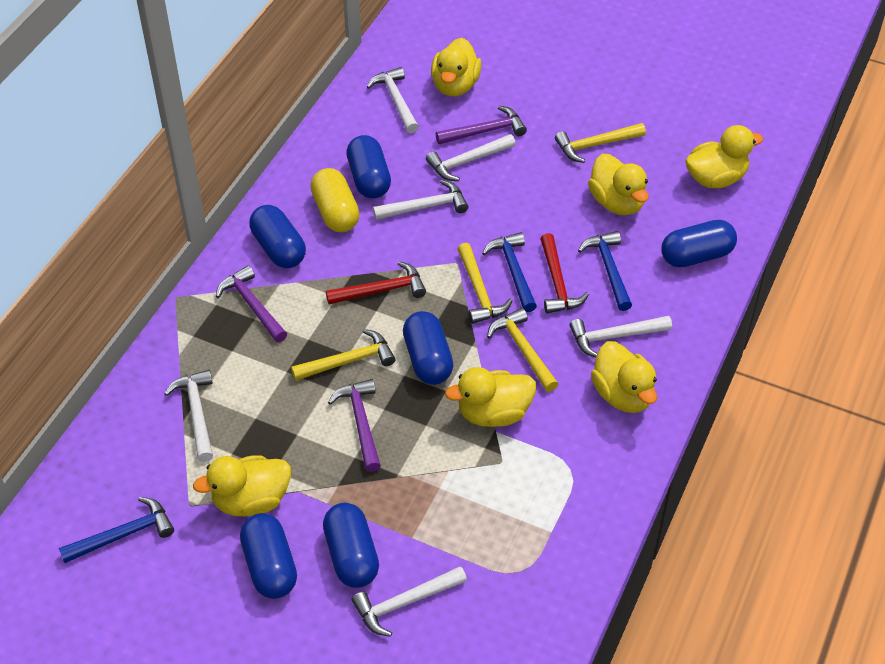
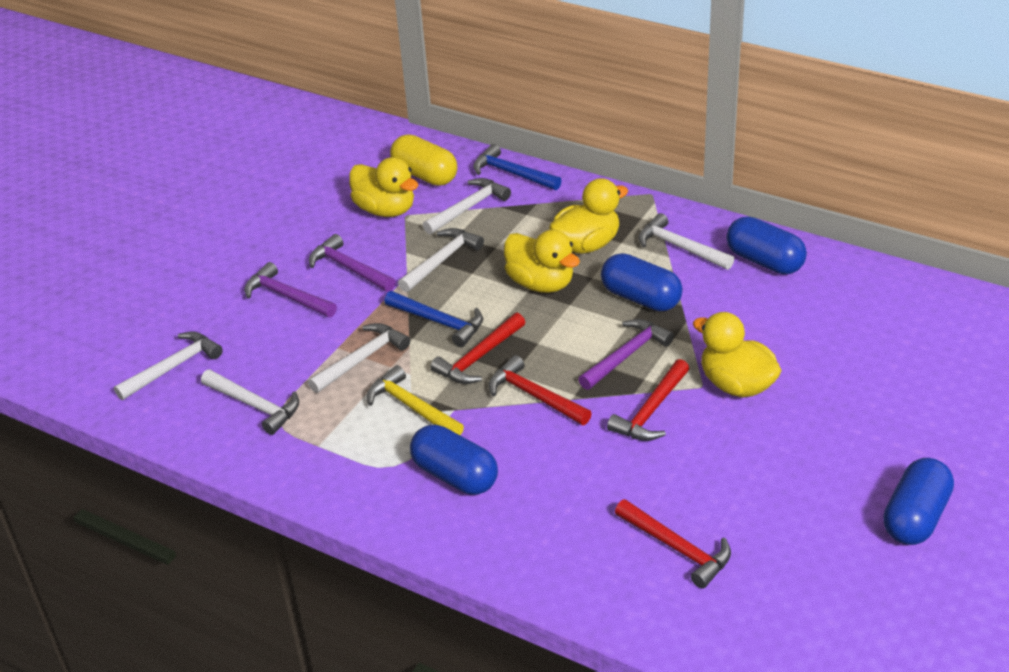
blue capsule: [240,513,297,599] [249,205,306,268] [323,503,379,588] [346,135,391,198] [403,311,453,385] [661,220,737,267] = 6 -> [410,425,498,495] [601,253,683,312] [726,216,807,274] [883,458,954,545] = 4
blue hammer: [59,497,174,563] [482,232,537,312] [578,231,632,311] = 3 -> [384,291,483,347] [473,144,562,190] = 2
red hammer: [326,261,426,305] [540,233,589,313] = 2 -> [430,313,525,384] [488,355,592,425] [607,359,690,441] [615,499,731,589] = 4
yellow duck: [193,455,291,516] [431,38,482,96] [445,367,536,427] [588,154,649,215] [591,341,657,413] [685,125,763,188] = 6 -> [349,157,419,217] [504,230,580,293] [549,178,628,254] [693,312,782,398] = 4
yellow hammer: [291,329,395,381] [458,243,513,324] [487,308,558,392] [555,123,646,163] = 4 -> [367,365,464,435] = 1

